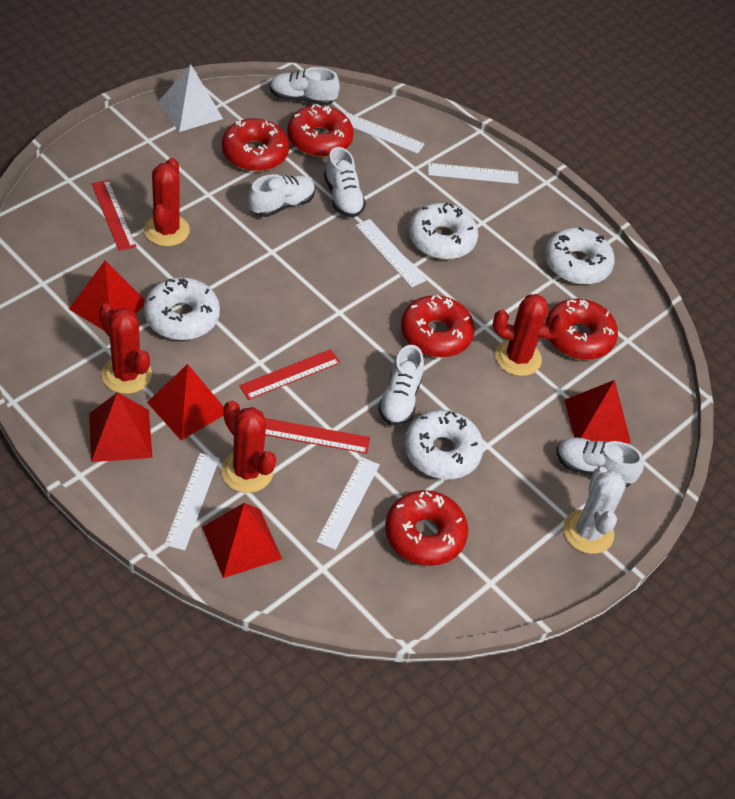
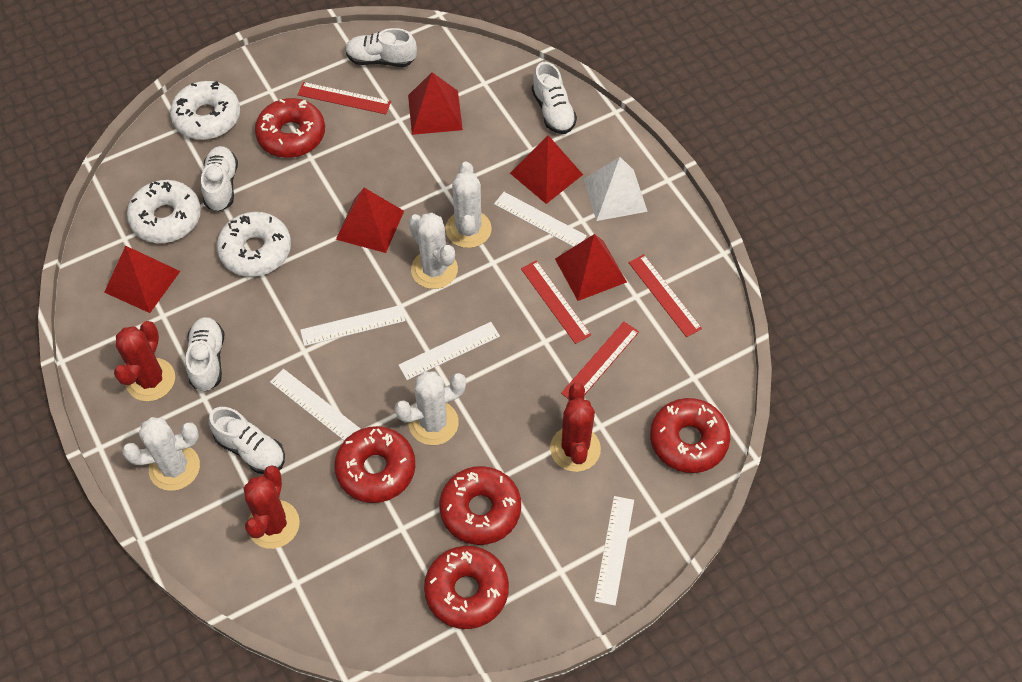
red cactus: [99,303,152,394] [144,158,190,246] [221,400,276,493] [493,294,567,376] = 4 -> [114,321,175,401] [244,465,300,549] [550,383,601,472] = 3
red ruler: [92,180,136,251] [239,349,340,400] [264,418,370,454] = 3 -> [298,82,391,114] [521,260,591,344] [561,322,639,398] [629,254,702,337] = 4
white cactus: [563,467,626,554] = 1 -> [122,417,200,491] [394,371,466,445] [408,213,458,289] [445,162,492,248] = 4
white donut: [144,277,220,340] [404,410,484,479] [409,203,478,259] [545,227,615,285] = 4 -> [127,180,201,243] [170,81,240,140] [217,212,291,277] = 3

